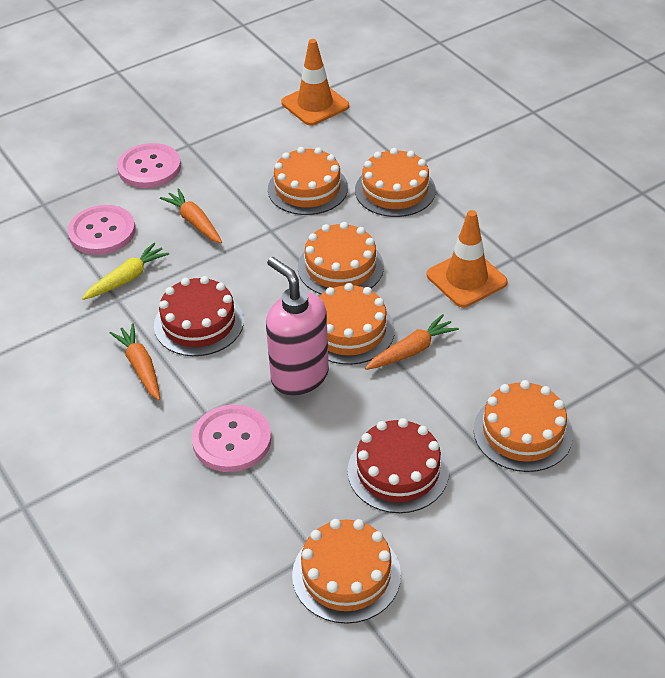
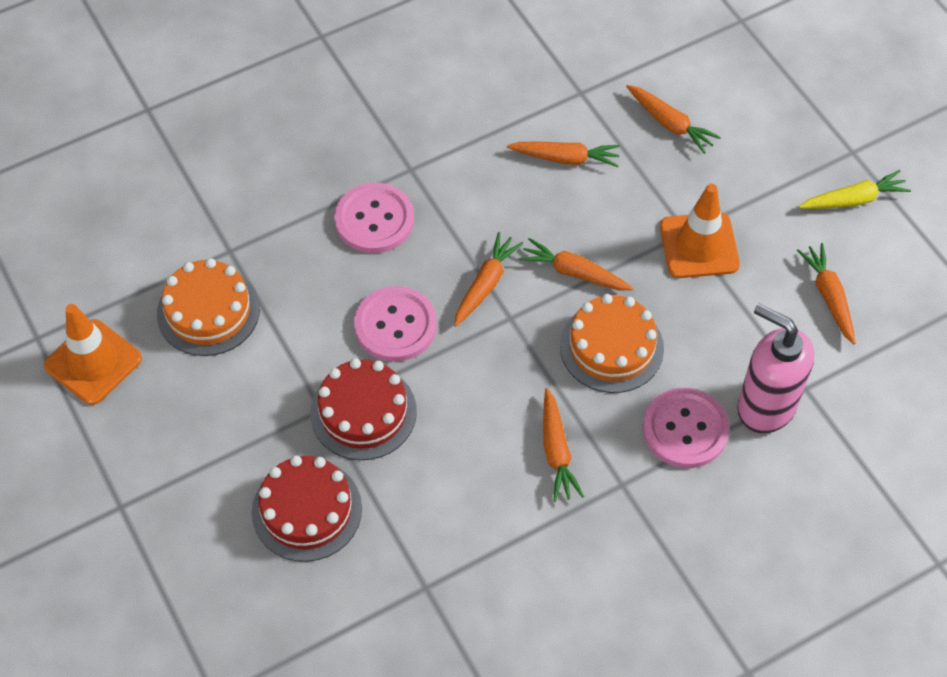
orange cake: [268,147,348,215] [292,519,401,624] [298,222,384,294] [319,283,395,365] [355,148,436,217] [473,380,573,472] = 6 -> [157,258,260,356] [560,294,664,393] = 2
orange carrot: [109,323,160,400] [160,188,222,243] [365,314,459,370] = 3 -> [454,232,523,326] [507,142,620,167] [519,238,633,290] [543,388,584,502] [626,85,721,154] [796,243,856,344] = 6

